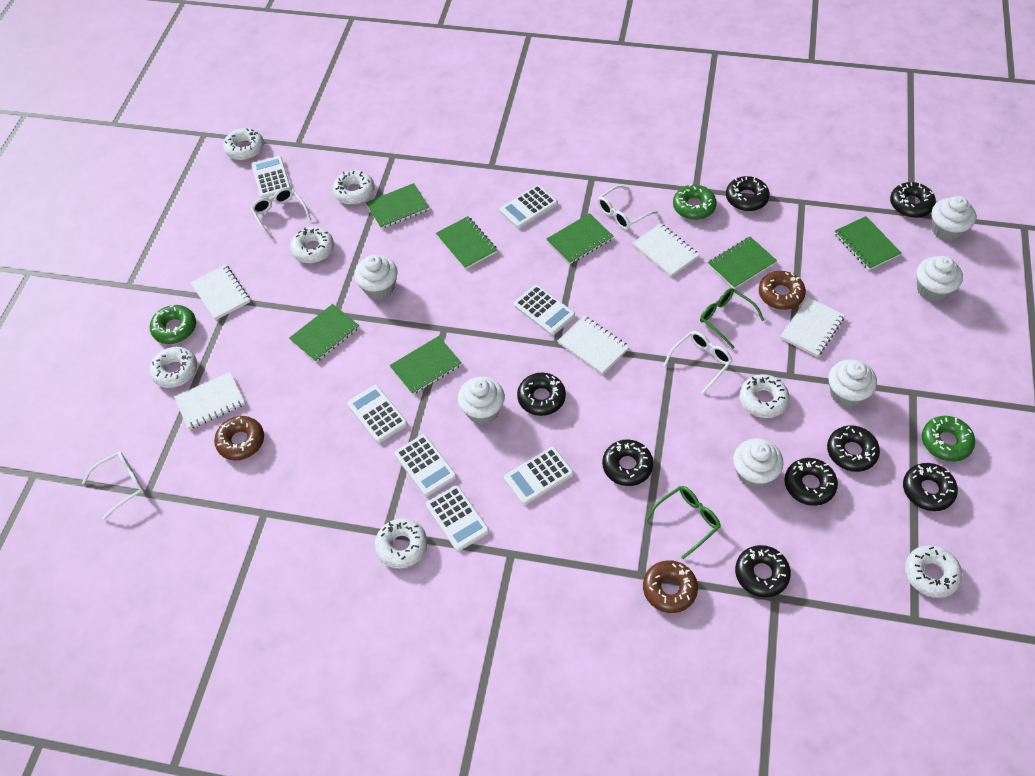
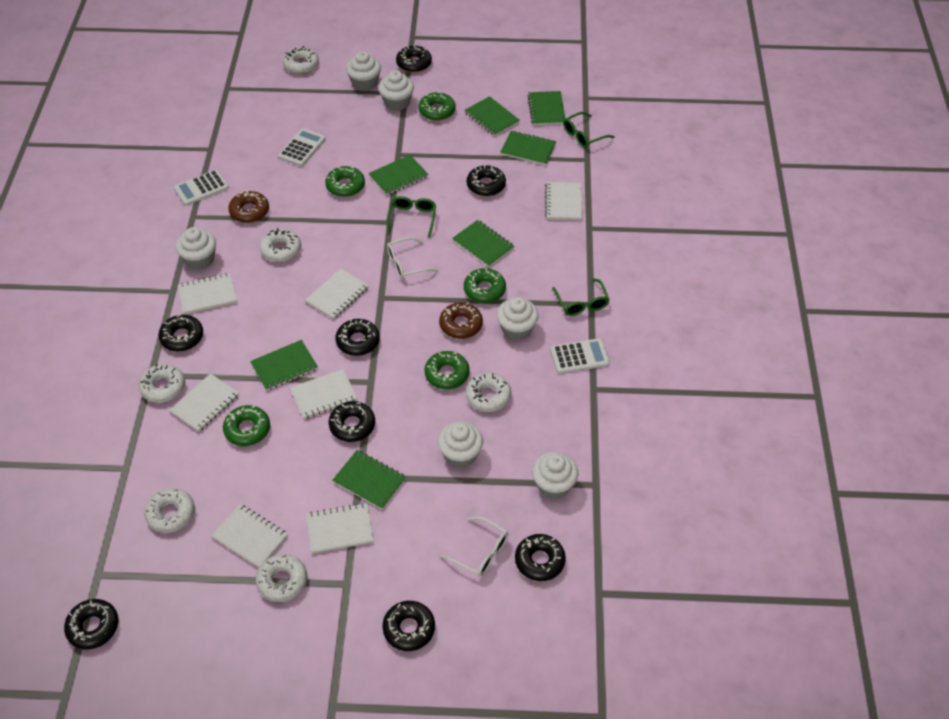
brown donut: [214,416,264,460] [643,560,698,613] [759,271,806,310] = 3 -> [228,190,269,223] [439,303,483,339] = 2
green donut: [150,305,196,344] [673,184,717,220] [922,416,975,462] = 3 -> [223,405,270,446] [325,166,365,197] [419,92,456,121] [424,351,470,389] [464,268,506,303] = 5
green glasses: [645,486,721,559] [700,288,764,349] = 2 -> [387,196,436,238] [552,278,609,316] [563,112,615,148] = 3
white calculator: [252,156,291,198] [347,385,408,443] [394,434,457,496] [426,485,489,551] [500,185,558,229] [504,447,574,505] [514,285,575,335] = 7 -> [174,170,229,206] [278,128,326,166] [550,338,610,374] = 3
white donut: [149,347,197,388] [223,128,264,160] [290,227,334,263] [332,170,375,205] [375,518,428,568] [739,374,790,418] [905,545,962,598] = 7 -> [139,364,185,403] [144,488,195,533] [256,554,307,602] [259,228,301,262] [283,46,319,74] [466,373,511,412] = 6
white glasses: [82,452,145,521] [251,187,311,240] [598,185,658,230] [663,331,733,394] = 4 -> [387,237,439,279] [440,516,508,576] = 2
white notebook: [174,372,245,430] [190,264,250,320] [558,316,629,375] [632,223,700,277] [780,297,845,357] = 5 -> [169,373,239,432] [178,273,237,314] [211,504,288,568] [290,369,357,419] [305,268,369,320] [306,503,374,554] [545,182,582,220] = 7

